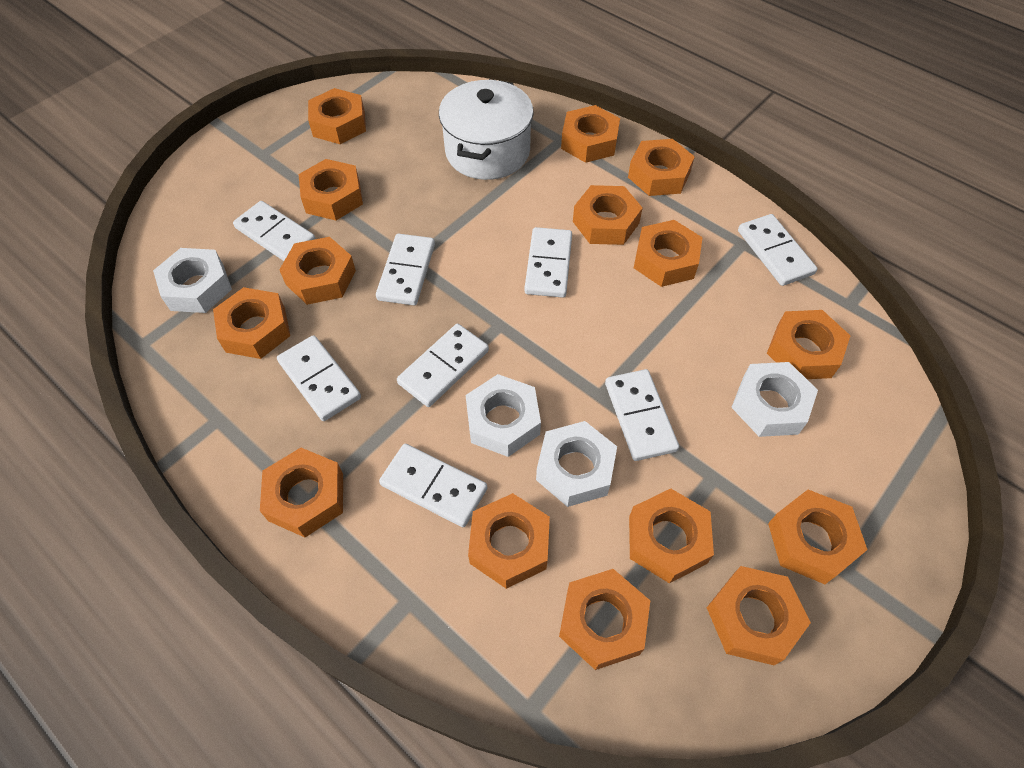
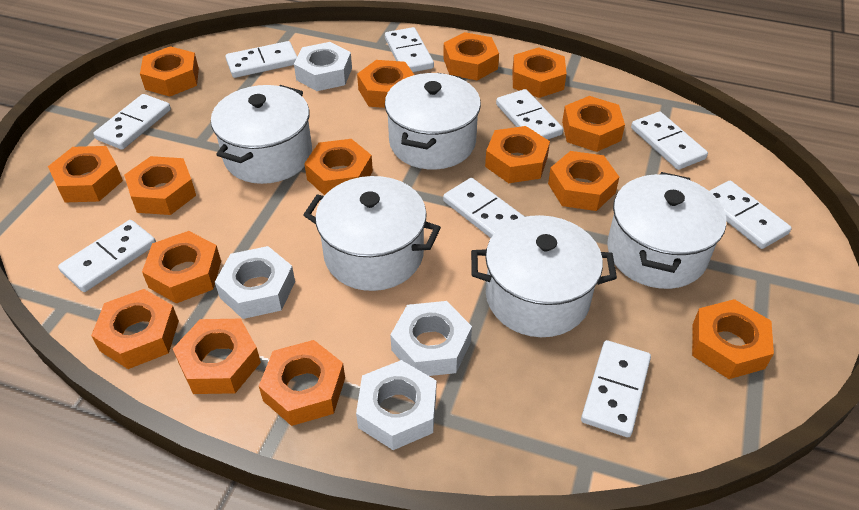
white domino: [233,201,316,261] [277,335,361,421] [376,234,435,305] [379,444,487,527] [397,324,489,407] [524,227,572,298] [605,369,679,461] [738,214,817,286] = 8 -> [58,220,156,292] [93,94,171,150] [226,41,297,78] [385,27,434,72] [443,178,525,238] [496,89,563,140] [581,340,651,437] [631,112,708,170] [710,181,792,249] = 9
white pot: [439,79,534,180] = 1 -> [211,85,312,184] [303,176,441,291] [385,73,481,170] [471,215,617,337] [607,172,726,289] = 5

